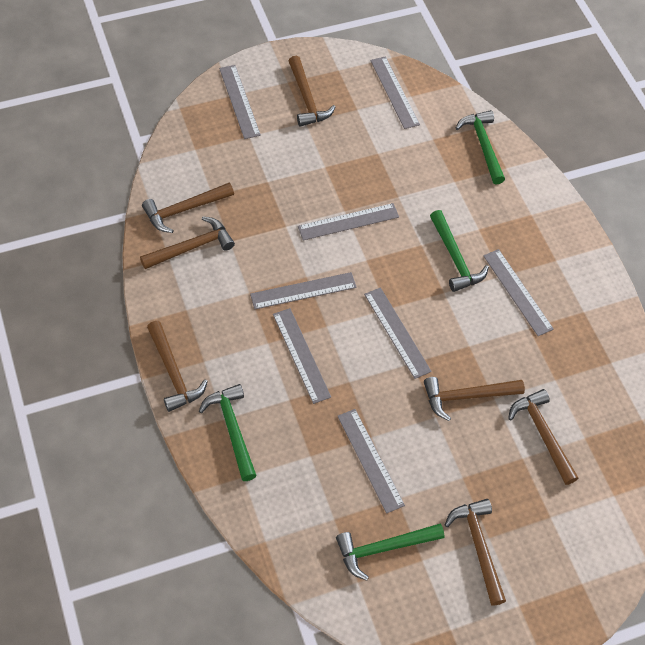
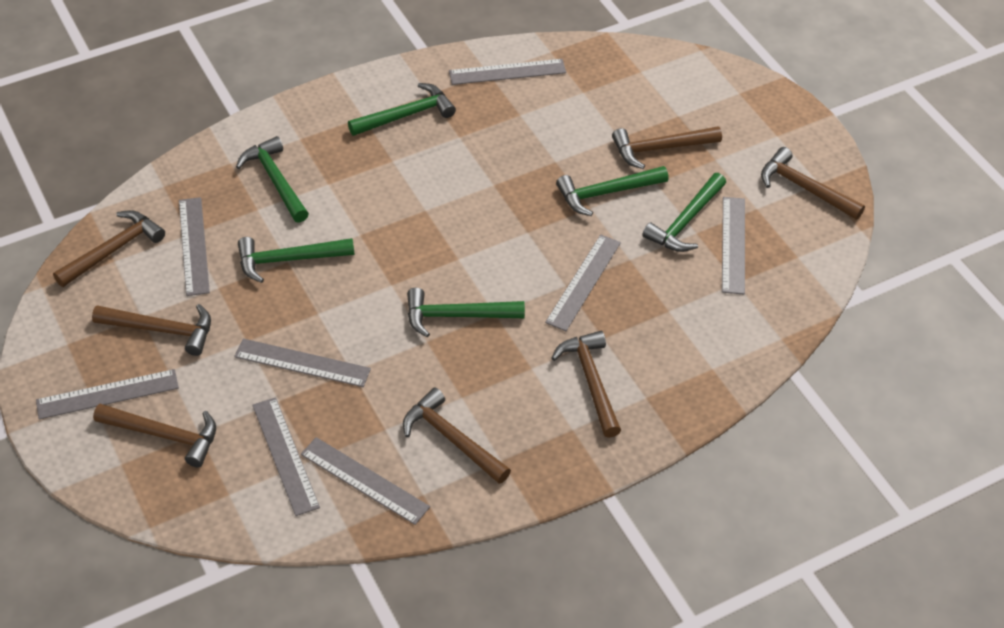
green hammer: [199,384,257,481] [336,523,445,581] [430,210,489,292] [456,110,505,184] = 4 -> [236,136,309,223] [238,237,354,283] [348,83,456,136] [407,288,525,337] [556,166,668,216] [642,173,726,252] = 6

